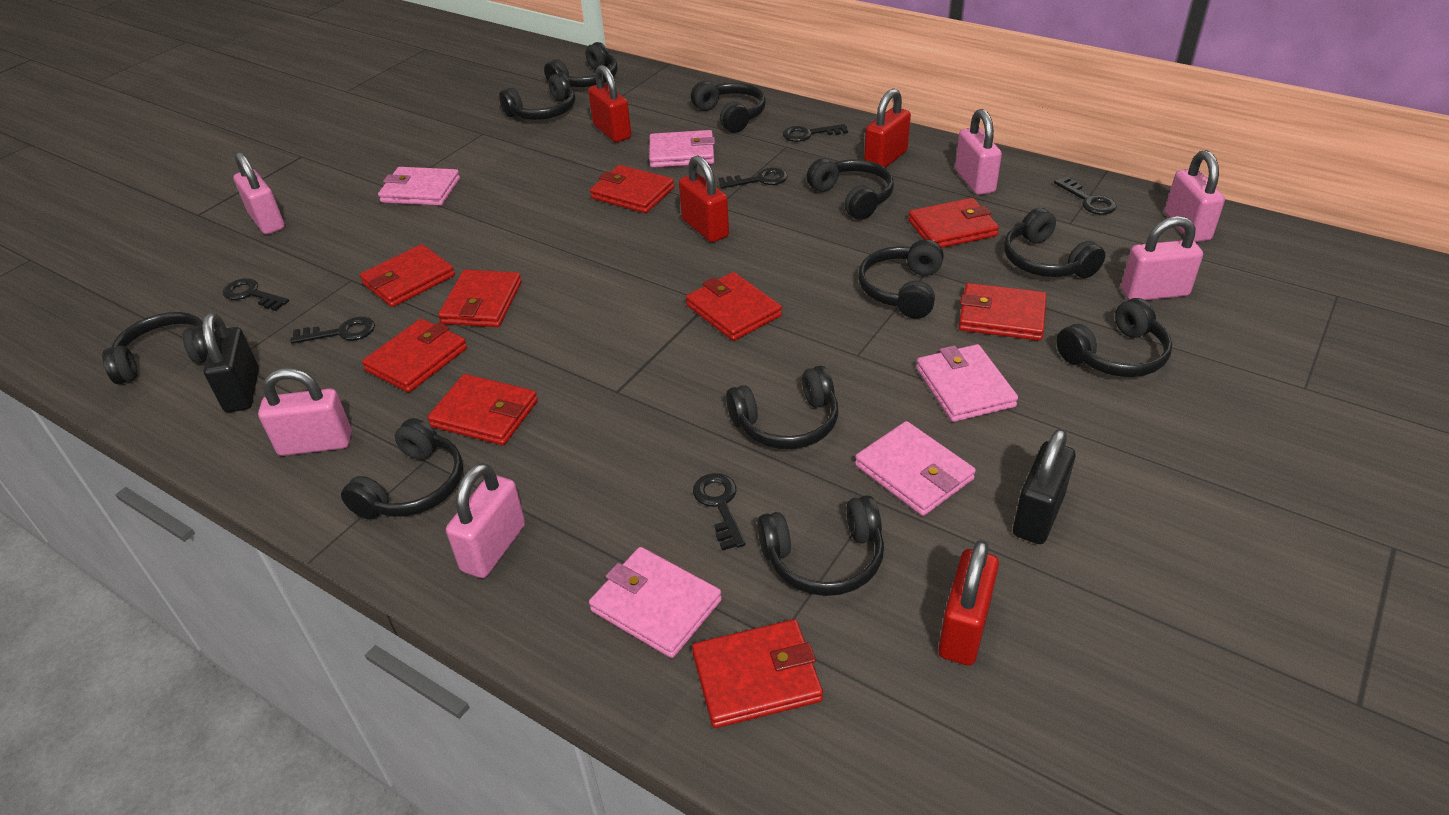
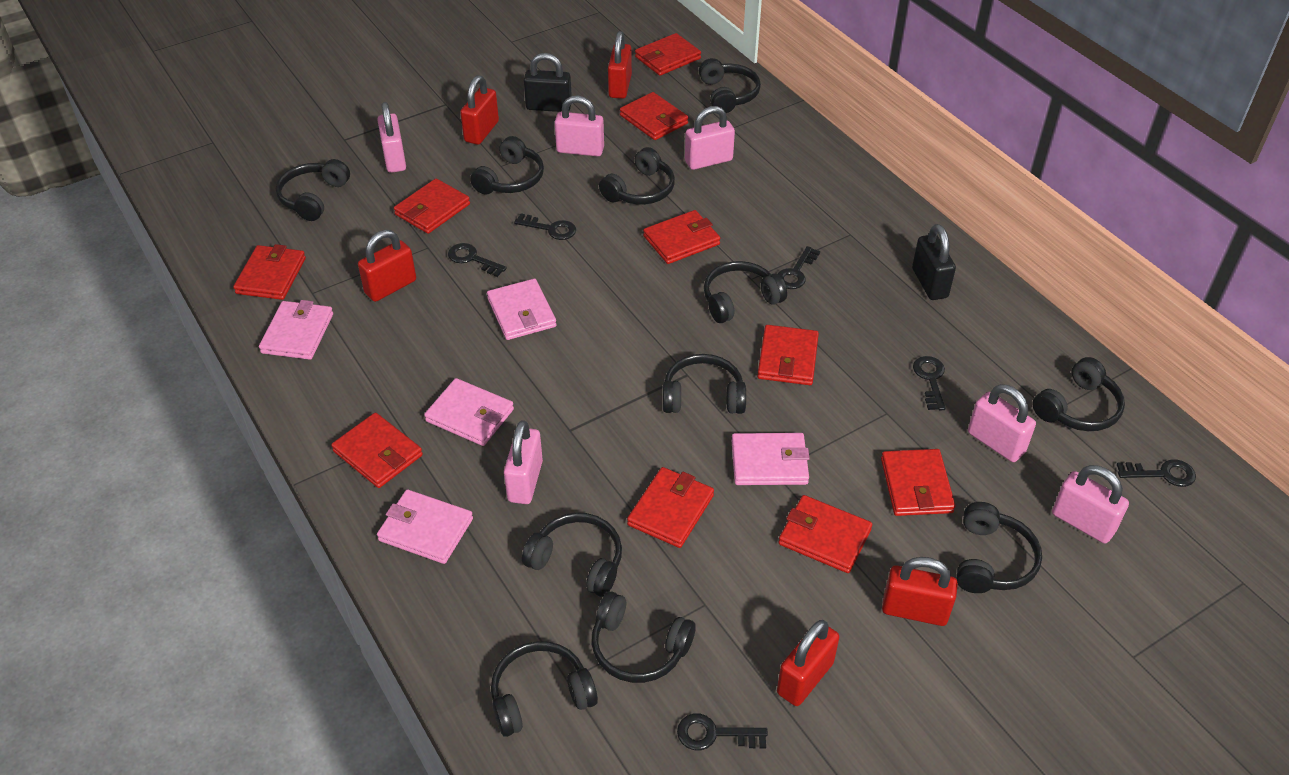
red padlock: [588,65,631,142] [679,155,729,242] [864,89,911,168] [938,540,999,666] = 4 -> [358,230,416,302] [460,75,499,145] [608,31,632,99] [777,620,840,706] [882,557,958,626] = 5
red wallet: [360,244,455,307] [362,319,467,392] [427,374,538,445] [438,269,522,327] [590,165,674,213] [686,272,782,341] [692,619,823,728] [908,198,999,248] [959,283,1047,340] = 9 -> [233,244,306,300] [331,412,423,488] [394,178,470,234] [620,92,688,140] [627,467,714,548] [635,33,701,76] [643,210,720,264] [757,325,819,385] [778,495,872,573] [881,449,956,516] = 10

